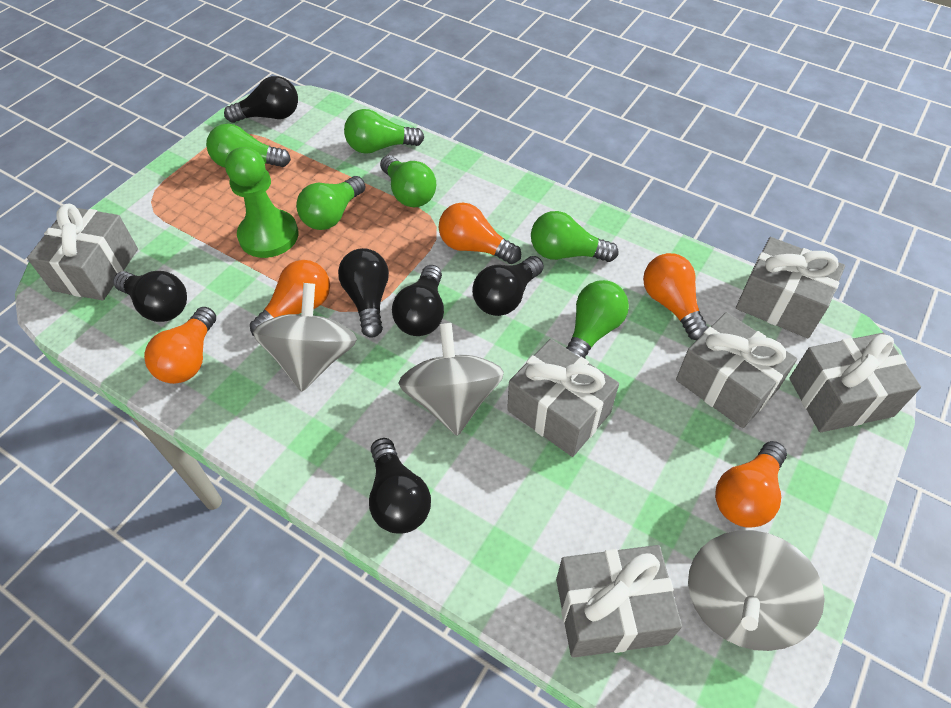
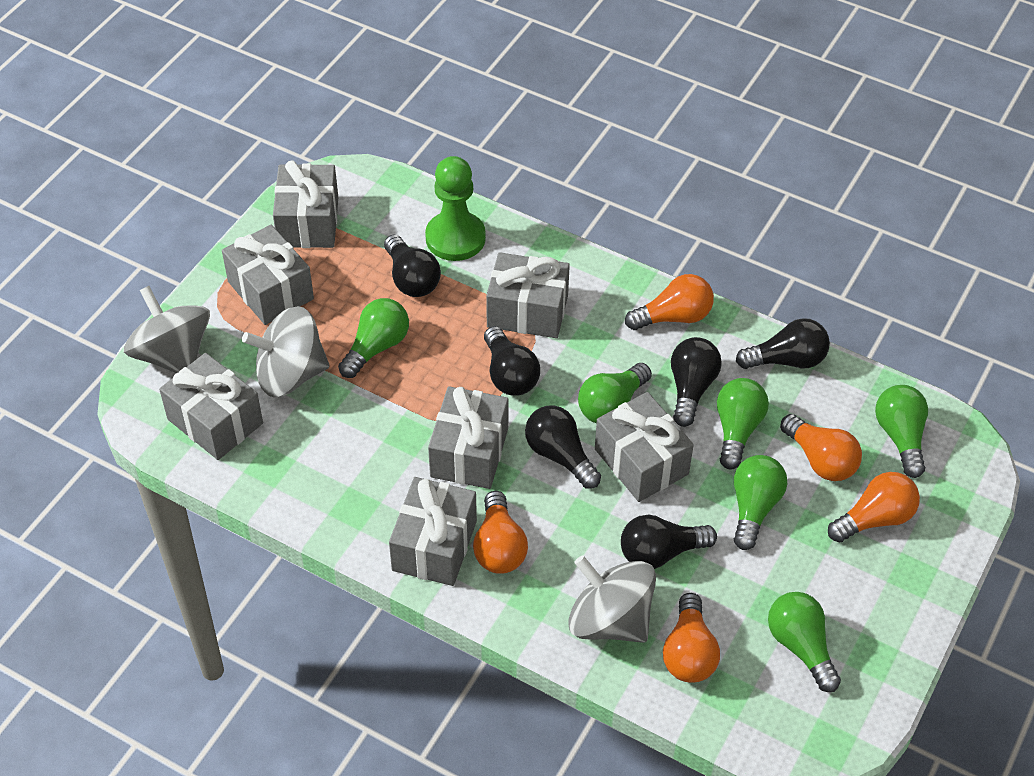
grey gift: [27,203,138,300] [507,339,619,457] [556,545,682,658] [676,312,797,428] [736,237,845,338] [789,333,921,432] = 6 -> [159,353,263,460] [222,225,314,325] [273,160,338,248] [389,477,477,586] [428,386,508,489] [486,252,570,338] [595,392,694,502] = 7

